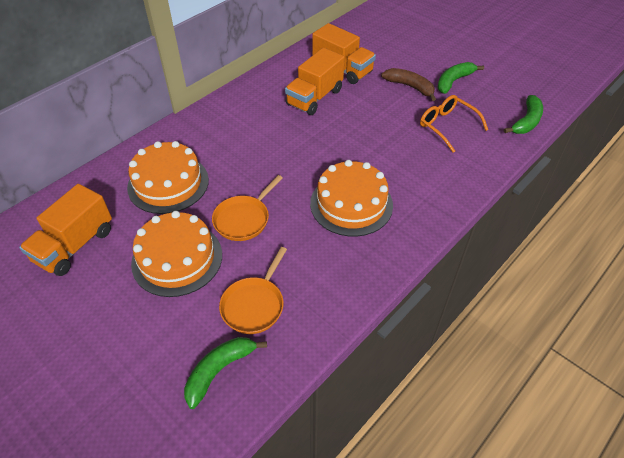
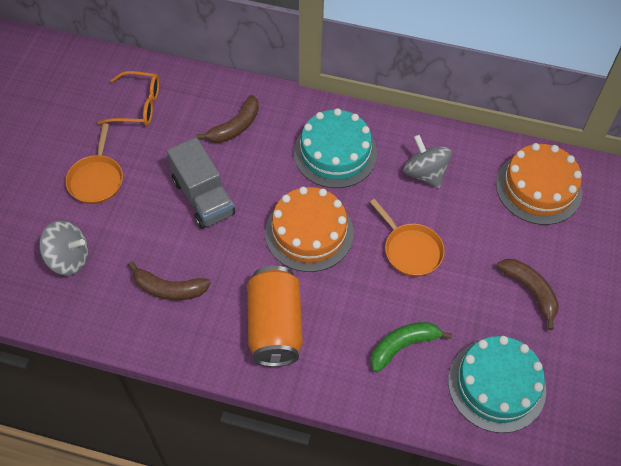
brown banana: [381,68,436,101] = 1 -> [128,261,211,300] [196,95,259,143] [497,259,559,330] = 3
green banana: [184,337,267,409] [437,62,484,94] [504,95,543,134] = 3 -> [371,322,452,372] = 1
grey spinning top: none = 0 -> [39,220,88,275] [403,135,452,188] = 2
grey truck: none = 0 -> [167,137,235,229] = 1
orange cake: [127,141,209,214] [131,211,222,297] [310,160,393,237] = 3 -> [265,187,354,272] [496,143,582,225] = 2
orange can: none = 0 -> [247,266,303,367] = 1
orange truck: [19,184,112,276] [285,48,345,115] [312,23,376,84] = 3 -> none = 0
turquoise cake: none = 0 -> [294,108,377,188] [448,336,546,433] = 2

